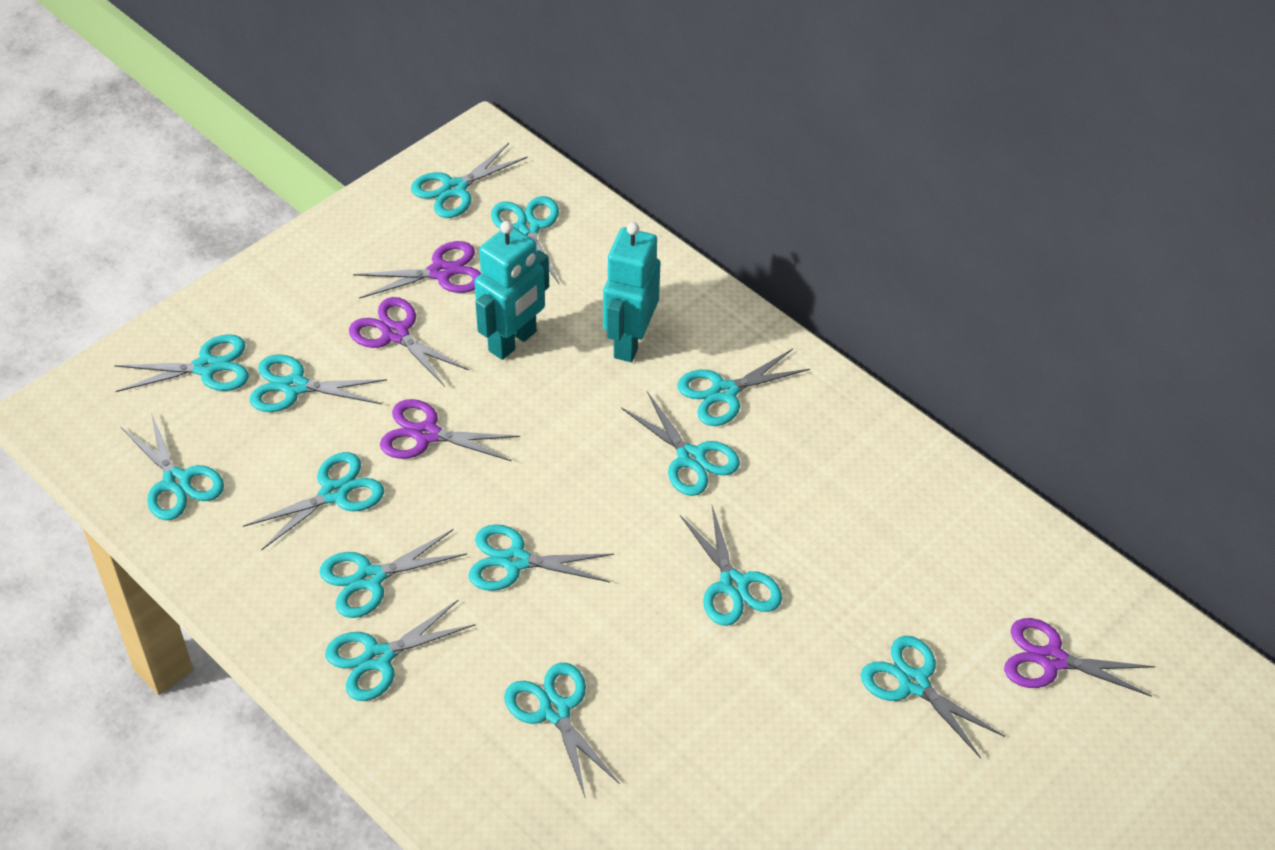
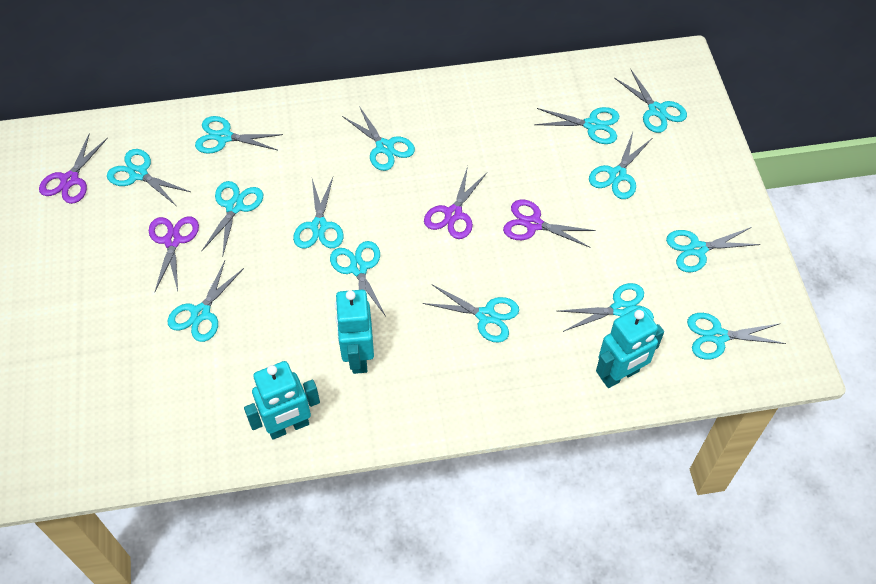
turquoise robot: [474,221,549,360] [603,222,660,362] = 2 -> [244,361,320,440] [335,290,374,374] [596,307,664,388] = 3

